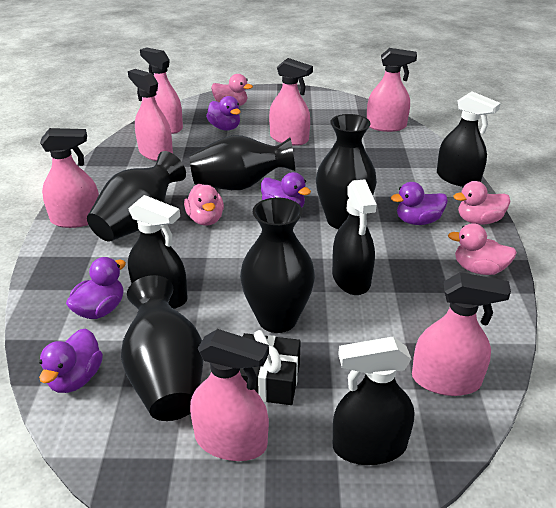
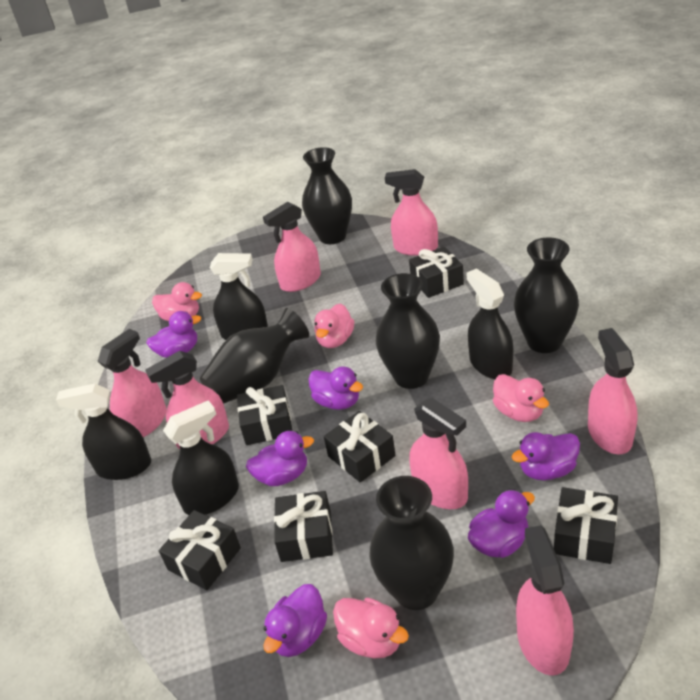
black gift: [240,330,301,405] = 1 -> [159,510,241,590] [237,385,292,445] [274,491,333,562] [324,411,395,483] [409,247,464,298] [554,487,618,564] = 6
purple duck: [39,328,103,393] [66,257,126,319] [206,96,241,131] [261,172,311,208] [391,182,448,225] = 5 -> [146,311,201,358] [246,431,314,486] [263,584,327,657] [308,366,363,410] [468,490,535,558] [512,432,580,481] = 6

